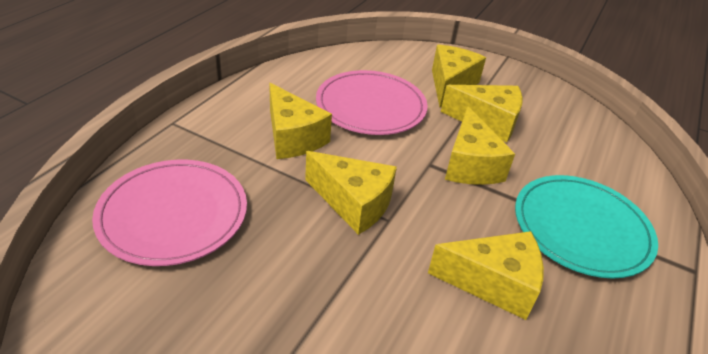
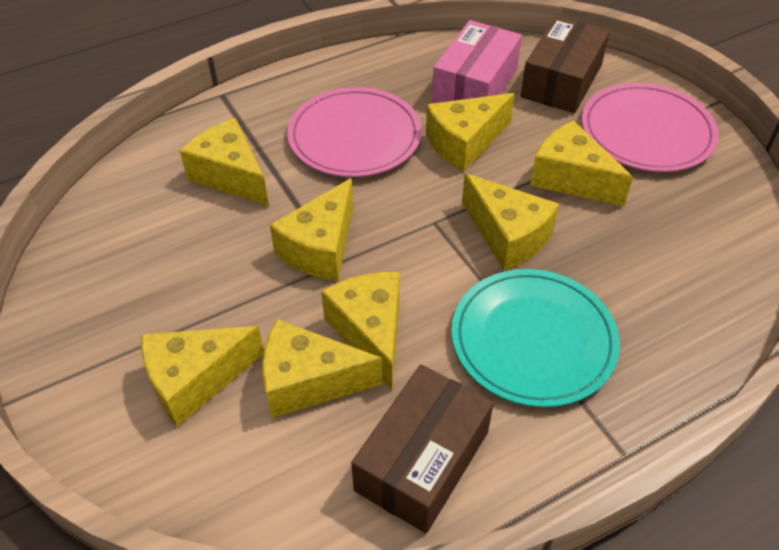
brown box: none = 0 -> [351,365,494,533] [521,16,610,113] = 2
pink box: none = 0 -> [432,20,522,103] = 1
yellow cheese: [269,83,332,159] [305,151,397,235] [428,231,544,320] [432,45,486,107] [441,85,523,143] [445,106,515,185] = 6 -> [141,326,264,427] [180,118,269,206] [262,319,382,418] [270,178,353,281] [321,272,399,390] [426,93,515,172] [462,173,559,271] [530,120,633,207] = 8

